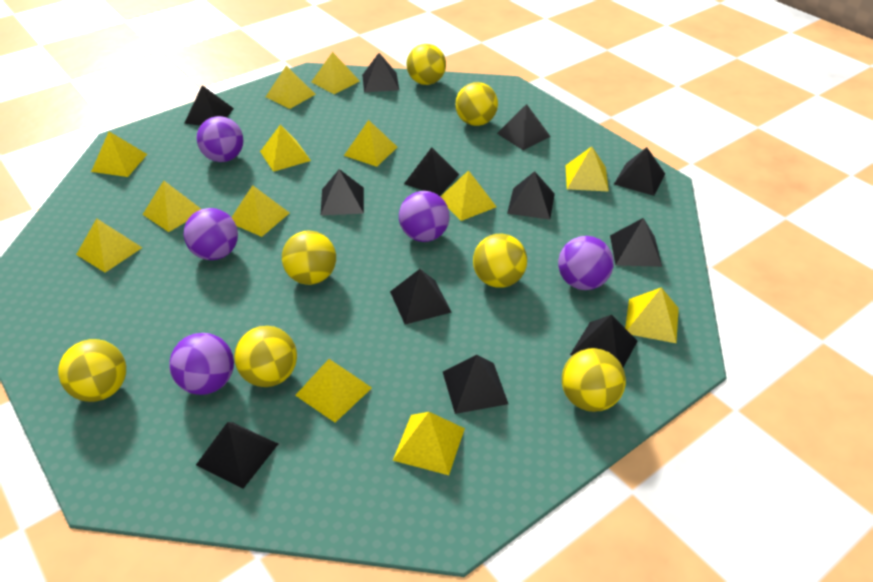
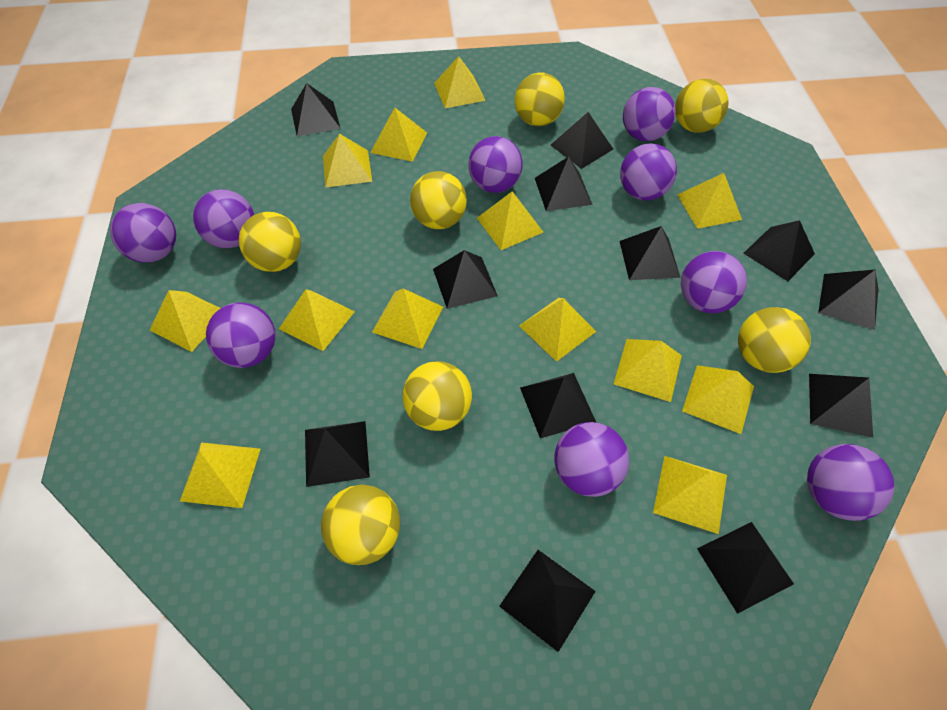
purple ball: [169,333,234,395] [184,208,238,260] [197,116,244,162] [399,191,450,242] [558,236,614,290] = 5 -> [110,203,176,263] [193,189,254,248] [206,303,276,368] [468,136,522,193] [554,422,629,497] [620,143,677,200] [623,87,676,141] [681,251,747,313] [807,444,895,521] = 9

